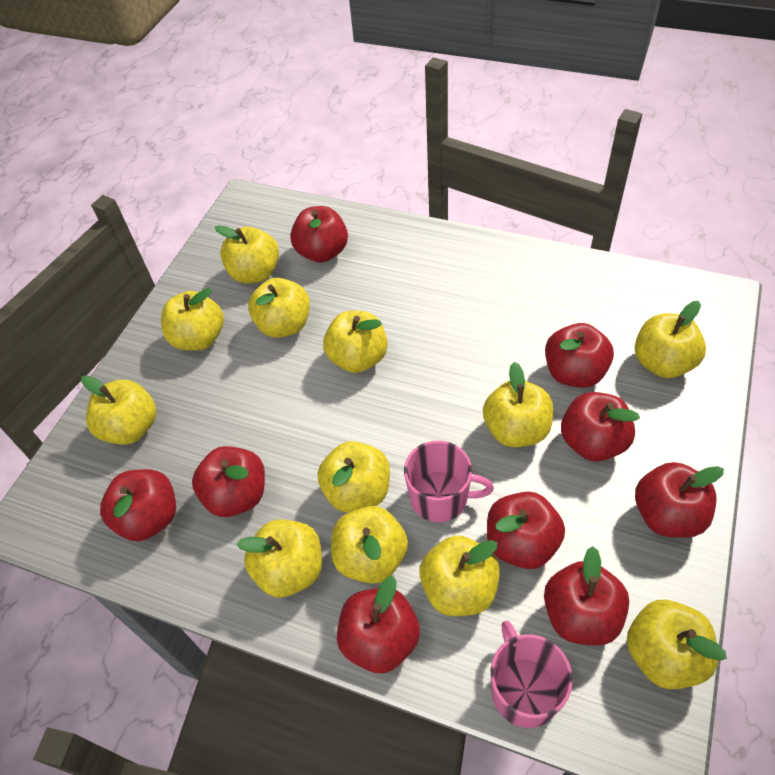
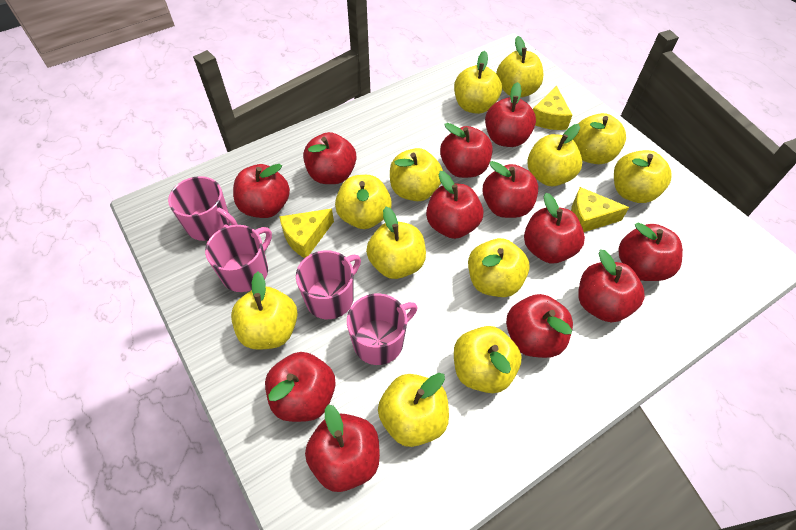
pink mug: [404,441,494,522] [491,621,573,728] = 2 -> [168,176,237,241] [205,225,272,292] [296,250,361,319] [347,293,417,365] = 4
red apple: [100,469,176,541] [192,446,265,517] [290,206,348,263] [337,576,420,673] [487,491,565,569] [544,546,629,646] [545,323,614,388] [561,392,640,462] [635,462,724,538] = 9 -> [233,164,290,218] [265,352,336,422] [303,132,356,184] [305,404,380,492] [426,171,483,239] [440,123,492,178] [482,161,538,218] [485,82,536,147] [506,294,573,358] [524,193,585,263] [578,249,645,323] [618,223,683,281] = 12
yellow cheese: none = 0 -> [279,208,334,258] [533,86,572,130] [571,187,629,232] = 3

